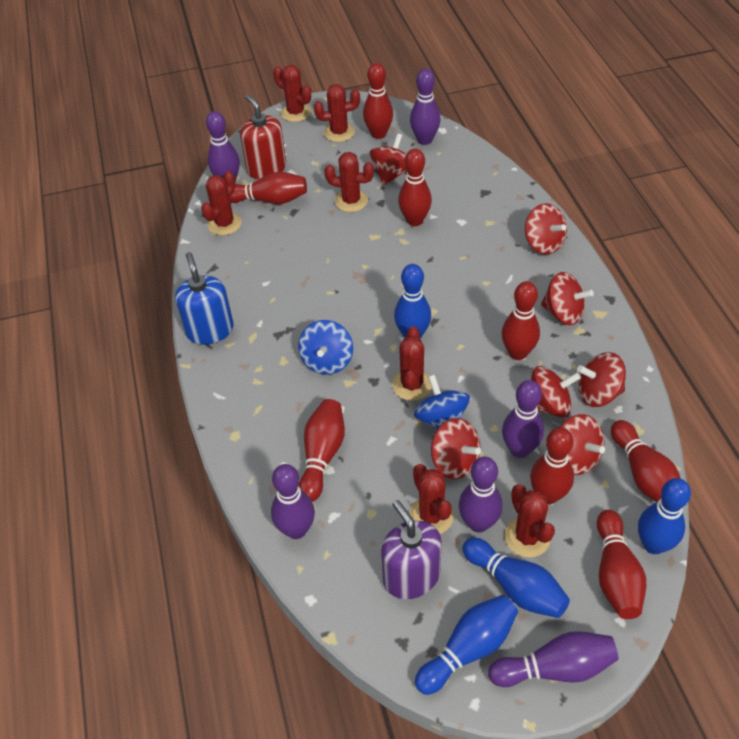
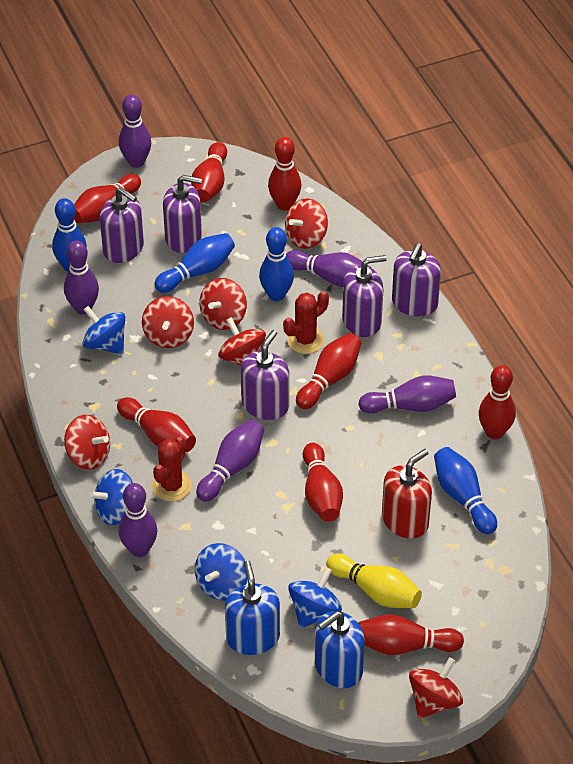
blue soap dispenser: [175,252,234,345] = 1 -> [225,561,280,655] [315,611,365,688] = 2
blue spinning top: [298,320,353,375] [414,374,470,429] = 2 -> [83,306,125,354] [89,469,133,525] [195,543,247,601] [288,567,342,629] = 4
purple soap dispenser: [381,500,442,599] = 1 -> [100,187,144,263] [163,175,202,253] [241,330,289,420] [342,255,387,337] [392,243,441,316] = 5
red cactus: [201,171,242,235] [273,65,311,122] [314,84,360,142] [324,152,374,212] [392,326,432,401] [409,464,454,534] [505,484,555,557] = 7 -> [152,437,192,501] [283,291,329,354] = 2
red spinning top: [370,133,407,186] [431,418,481,479] [525,203,567,255] [531,366,581,418] [541,272,594,325] [560,414,605,475] [577,352,626,407] = 7 -> [64,415,110,470] [142,296,194,348] [199,278,247,330] [218,317,266,366] [285,198,328,249] [409,657,463,719] = 6
yellow bowling pin: none = 0 -> [326,554,422,608] = 1

